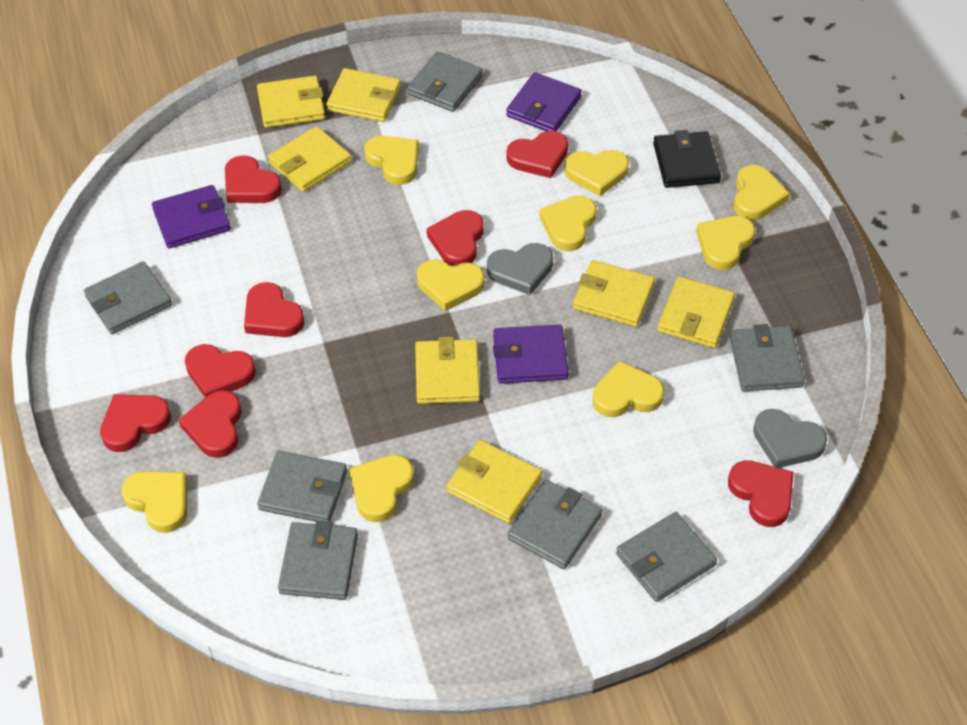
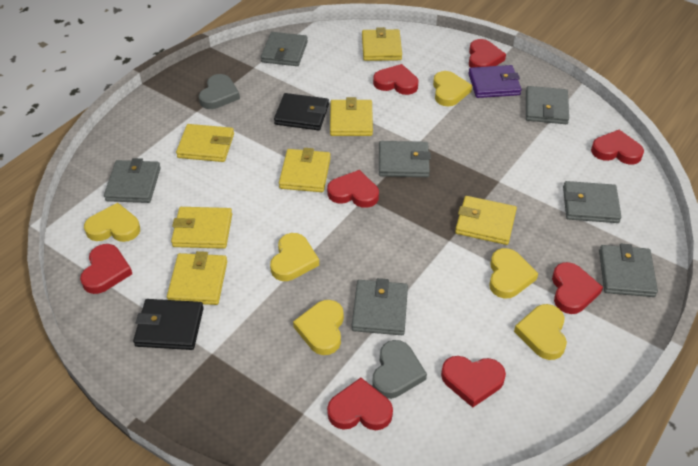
black wallet: [653,130,721,188] = 1 -> [133,299,204,350] [274,93,329,131] = 2
purple wallet: [152,185,231,248] [493,324,569,384] [506,72,582,131] = 3 -> [468,65,522,98] = 1
yellow heart: [122,471,187,533] [349,455,414,522] [364,136,419,185] [417,259,485,311] [539,195,597,251] [564,150,629,196] [592,361,664,417] [696,216,755,270] [733,165,790,220] = 9 -> [84,203,140,242] [270,233,319,281] [293,300,344,355] [433,71,472,106] [489,248,538,298] [514,304,567,360] = 6

